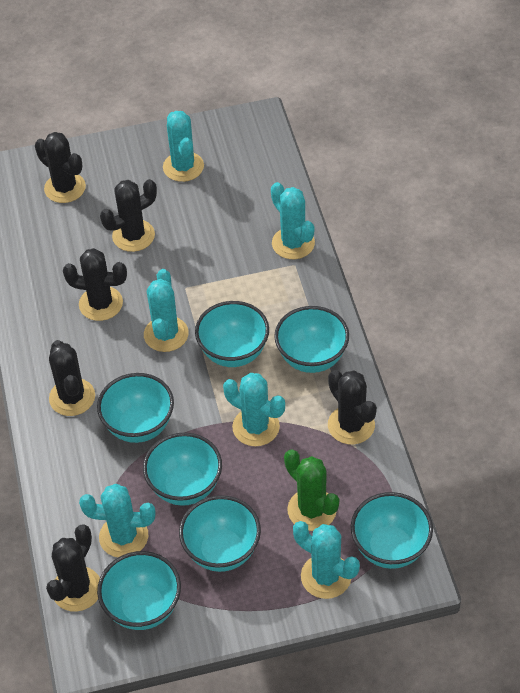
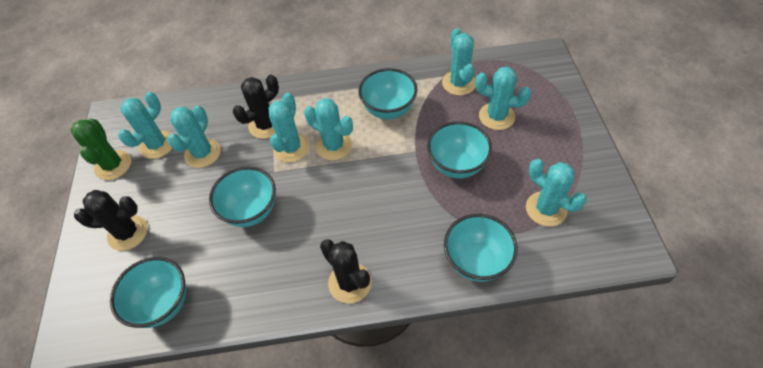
black cactus: [35,132,86,203] [46,525,100,612] [49,340,95,416] [63,248,127,321] [100,179,157,252] [328,370,377,445] = 6 -> [74,190,147,251] [233,75,279,139] [320,239,372,303] = 3
turquoise bowl: [97,373,174,443] [97,551,181,630] [143,432,222,506] [179,495,261,572] [195,301,269,367] [274,306,349,373] [351,492,433,569] = 7 -> [110,257,186,328] [209,166,276,227] [358,68,417,119] [427,121,492,178] [444,214,518,282] = 5
turquoise cactus: [79,484,155,557] [144,269,189,352] [163,111,204,182] [223,373,285,446] [271,182,315,259] [293,521,360,599] = 6 -> [118,92,172,159] [167,106,221,168] [268,93,310,162] [304,98,353,161] [442,28,476,96] [475,67,531,130] [526,159,587,227] = 7

